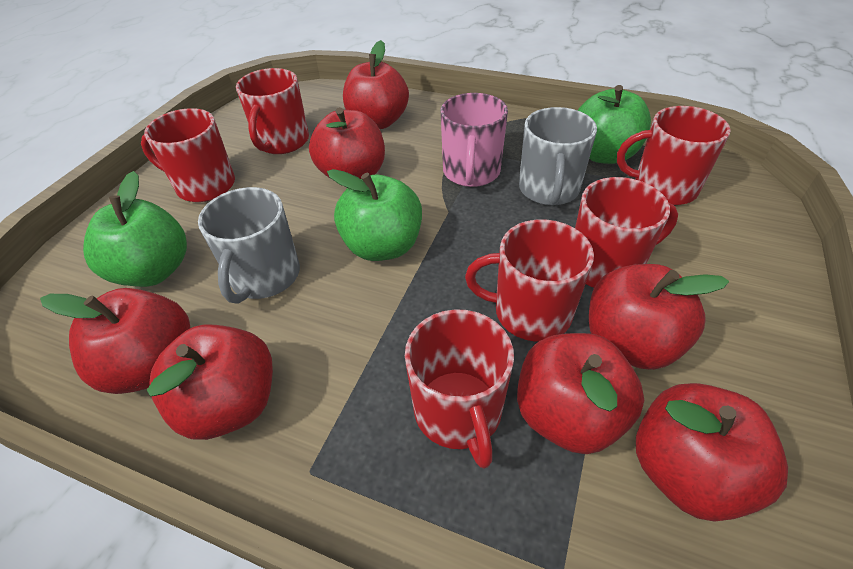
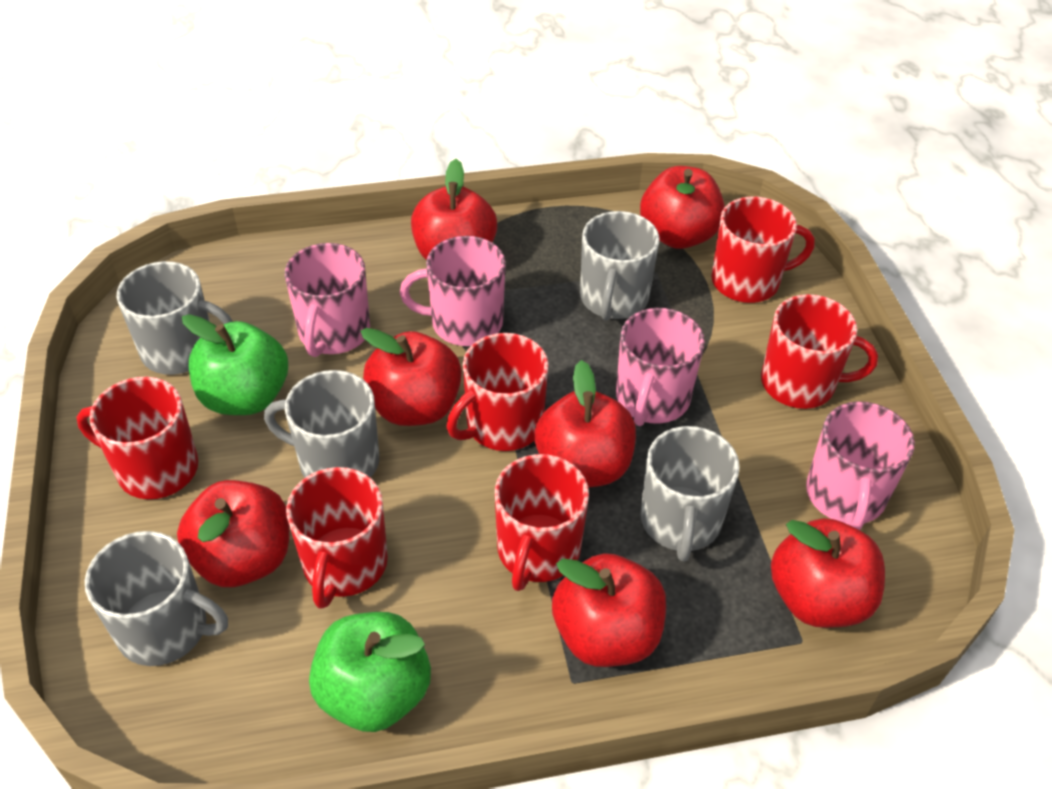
green apple: [83,171,187,287] [327,169,422,261] [577,85,651,164] = 3 -> [182,314,288,415] [309,612,431,732] = 2
grey mug: [198,187,300,304] [519,107,597,205] = 2 -> [85,531,228,666] [117,261,233,375] [264,370,379,478] [580,211,659,321] [640,426,740,561] = 5
pink mug: [441,93,508,187] = 1 -> [285,243,370,357] [400,236,506,346] [616,308,705,426] [806,401,915,530] = 4

